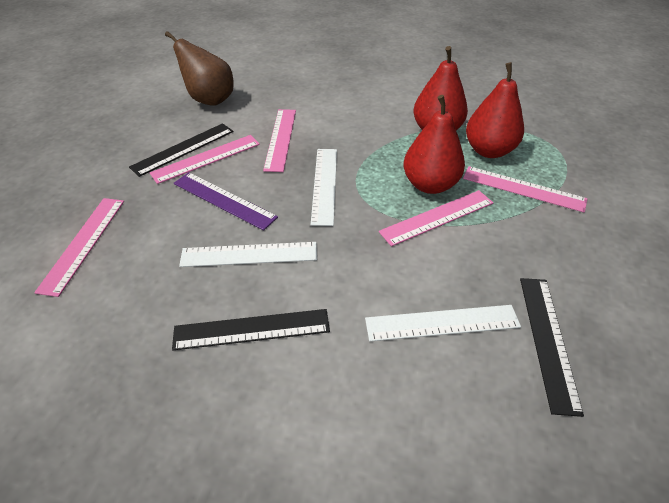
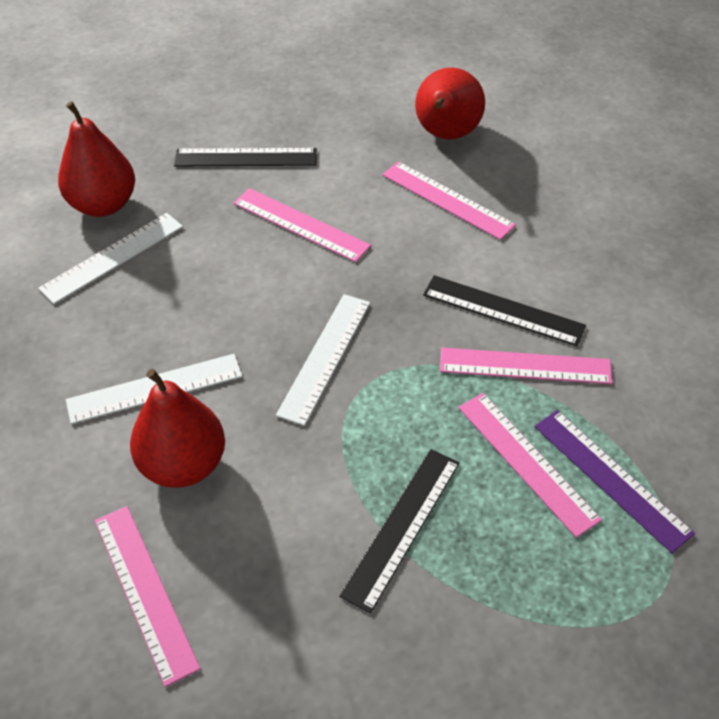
brown pear: [165,31,234,106] = 1 -> none = 0

